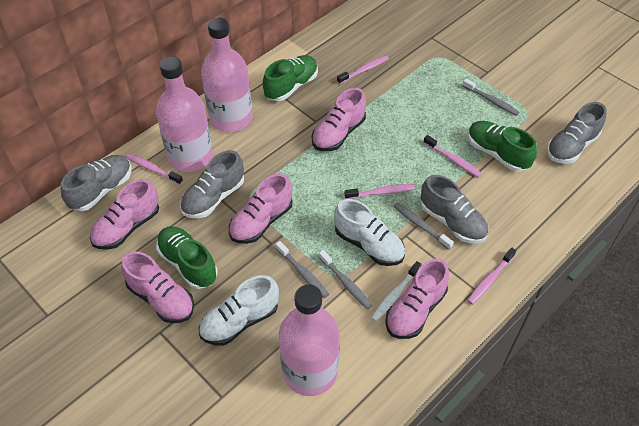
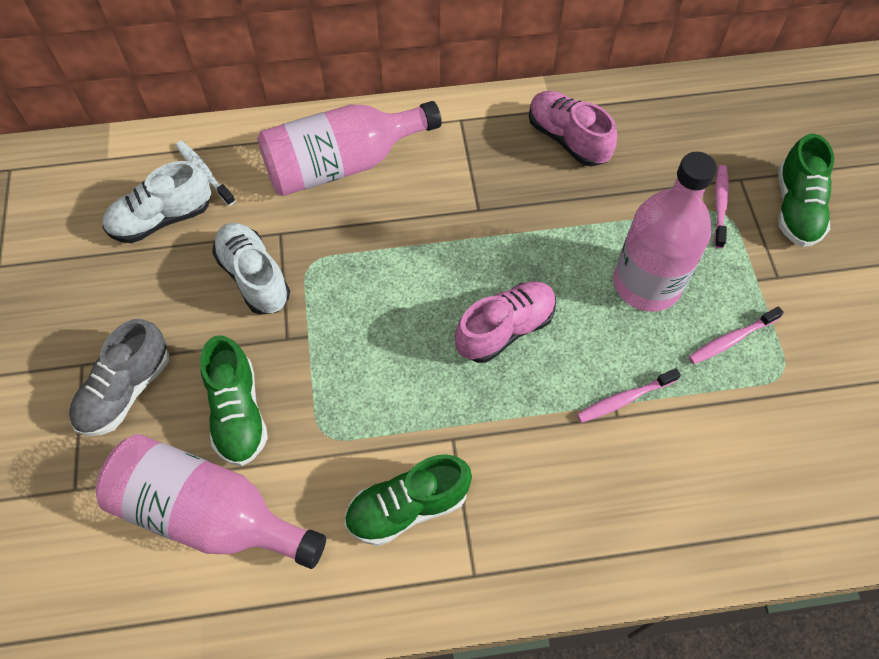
grey shoe: [61,155,132,211] [180,150,244,218] [421,175,488,243] [547,102,607,164] = 4 -> [69,319,169,436] = 1
grey toothbrush: [276,241,329,298] [319,250,373,309] [394,203,454,250] [463,78,519,116] = 4 -> none = 0
pink shoe: [90,179,159,250] [121,251,194,323] [229,174,292,244] [312,88,366,151] [385,258,449,339] = 5 -> [455,281,556,363] [529,91,617,167] = 2
pink toothbrush: [125,153,183,185] [337,55,389,84] [345,184,415,199] [423,135,482,178] [467,247,516,305] = 5 -> [577,368,681,423] [689,307,784,364] [714,165,729,248] = 3

